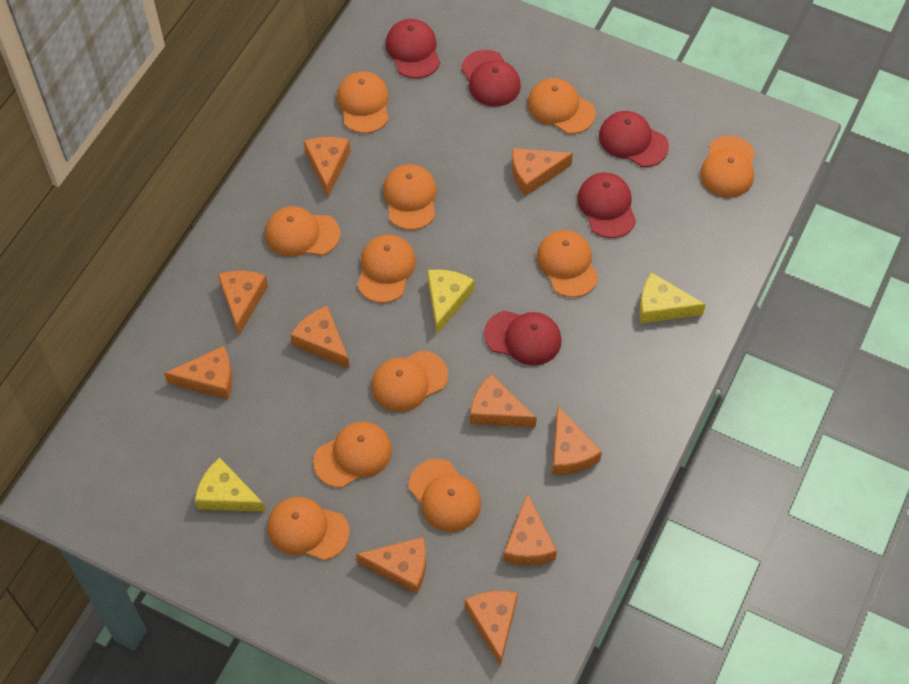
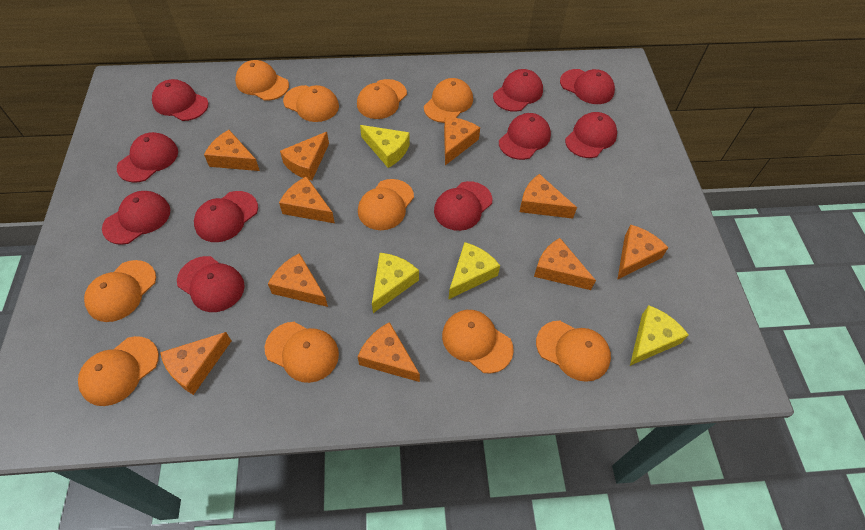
orange cap: [265,206,340,257] [268,497,350,560] [313,421,392,488] [337,71,389,133] [357,235,416,303] [371,351,448,412] [383,164,437,230] [409,459,481,532] [527,78,596,134] [537,230,598,298] [700,136,755,198] = 11 -> [78,336,159,406] [84,260,156,322] [235,60,289,101] [265,322,339,383] [283,85,339,122] [357,79,407,119] [358,179,414,230] [424,78,473,123] [442,310,514,374] [536,321,611,382] = 10
red cap: [385,19,440,79] [461,50,521,107] [484,311,562,365] [577,172,636,238] [599,111,669,167] = 5 -> [102,191,170,245] [117,132,178,183] [152,79,208,121] [177,256,245,312] [194,191,258,242] [434,181,493,231] [493,69,543,112] [499,113,551,160] [560,69,615,104] [565,112,617,158] = 10
yellow cheese: [195,457,265,512] [428,269,474,334] [639,272,706,323] = 3 -> [360,125,410,168] [372,253,419,313] [448,242,500,300] [630,305,689,366] = 4

